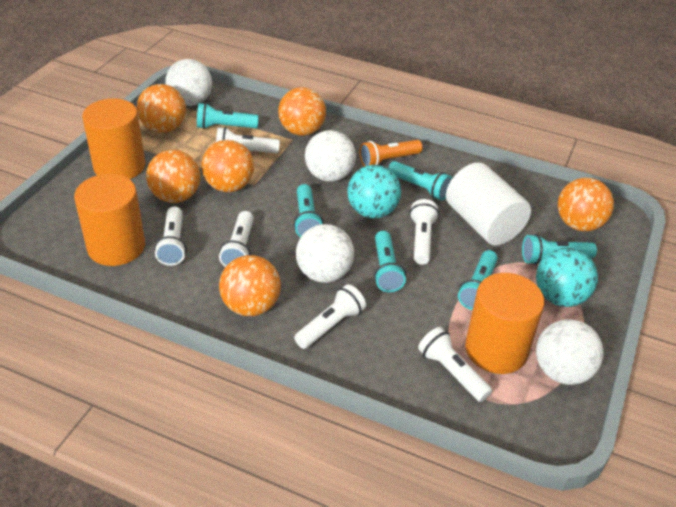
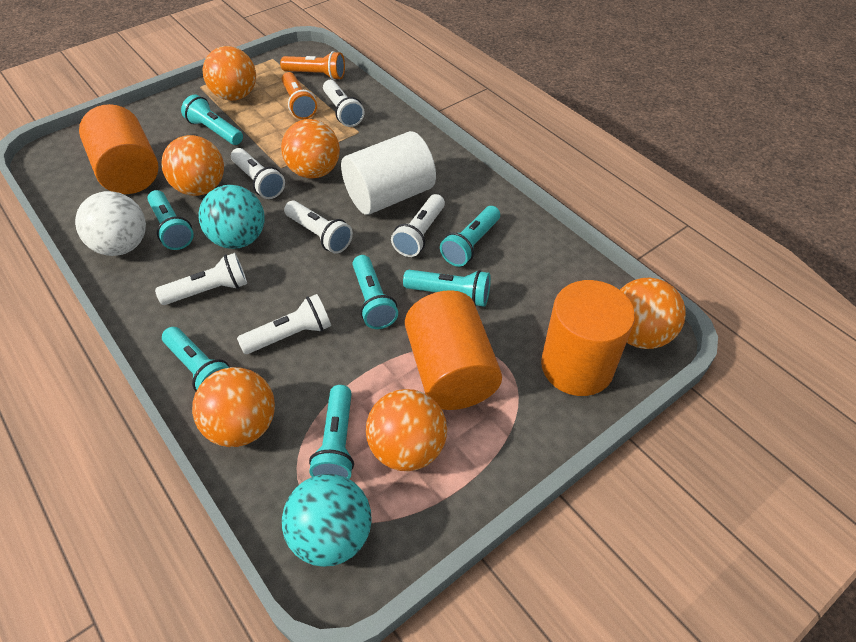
orange flashlight: [359,140,423,167] = 1 -> [280,51,345,80] [282,72,317,119] = 2
turquoise flashlight: [197,103,259,129] [293,184,324,238] [374,231,406,292] [388,161,452,200] [458,250,498,310] [522,234,597,265] = 6 -> [147,190,194,250] [162,327,230,391] [181,94,243,145] [309,385,354,479] [353,255,398,329] [403,270,491,307] [440,206,500,267] = 7
white ball: [165,59,212,106] [296,224,354,283] [305,130,356,182] [536,319,604,385] = 4 -> [75,191,146,256] = 1

